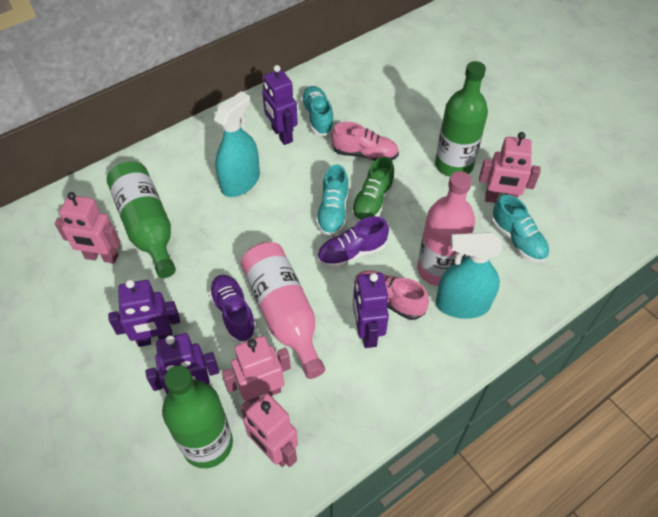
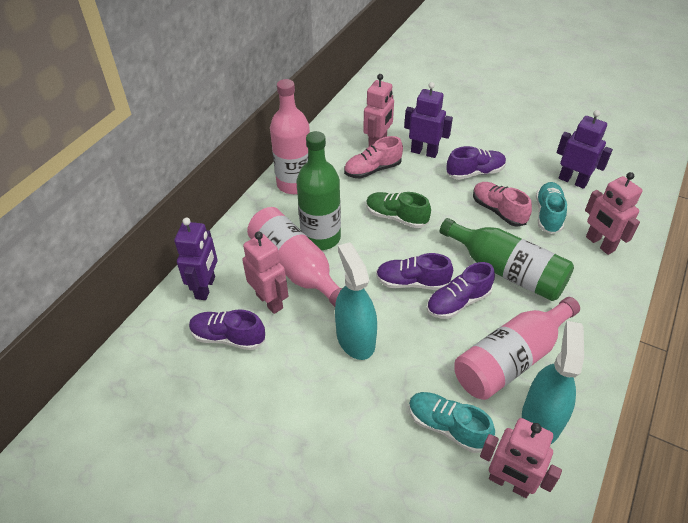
green bottle: [107,161,176,278] [162,366,233,468] [435,61,488,177] = 3 -> [296,131,341,250] [440,218,574,301] = 2
pink bottle: [241,242,325,379] [417,171,475,286] = 2 -> [247,207,342,307] [270,79,310,194] [454,297,580,400] = 3
purple robot: [108,279,180,347] [145,333,219,394] [262,65,298,145] [353,273,389,348] = 4 -> [174,218,217,300] [404,82,453,158] [557,110,613,189] = 3
purple shoe: [209,275,257,342] [317,216,389,268] = 2 -> [189,310,265,350] [376,253,453,290] [427,262,495,319] [446,146,506,180] = 4
turquoise shoe: [301,86,335,136] [316,165,349,236] [491,195,549,263] = 3 -> [409,392,495,453] [536,182,567,234] = 2

